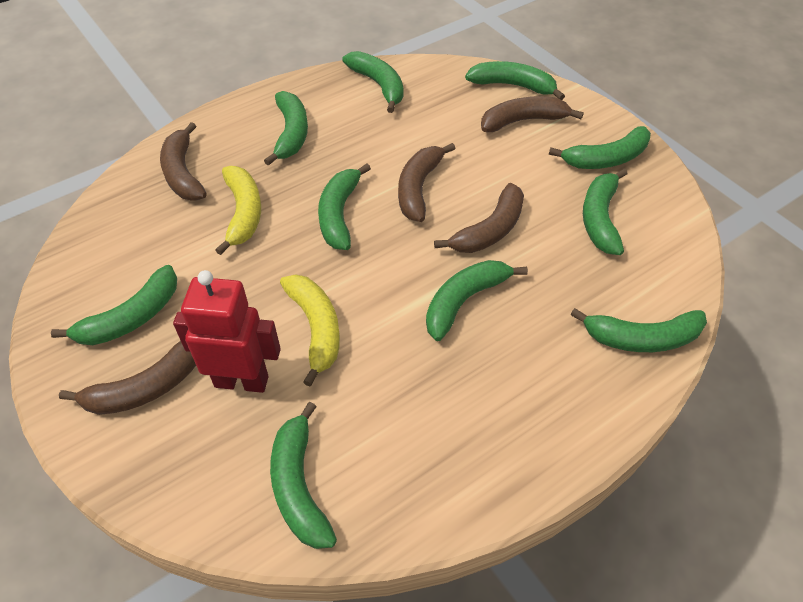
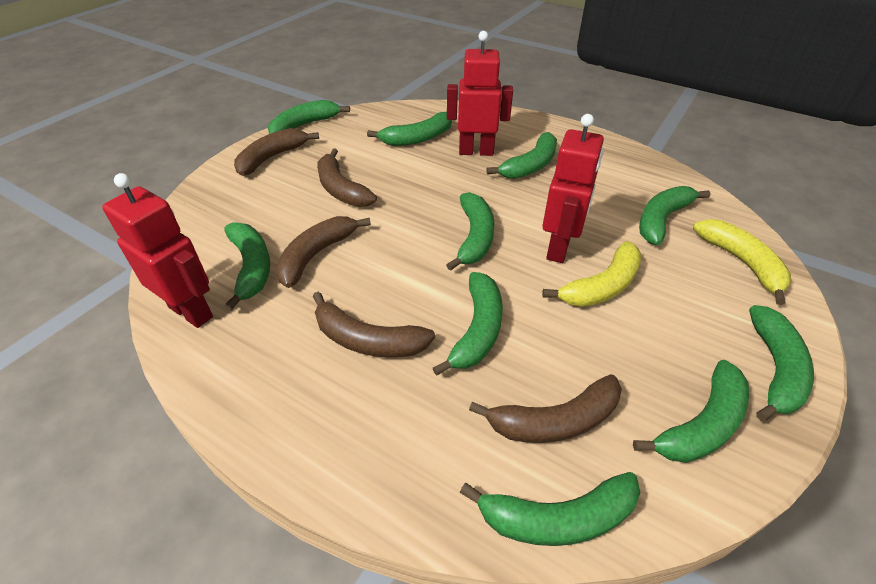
red robot: [173,270,281,393] = 1 -> [102,173,213,328] [447,31,513,156] [543,114,604,263] = 3

